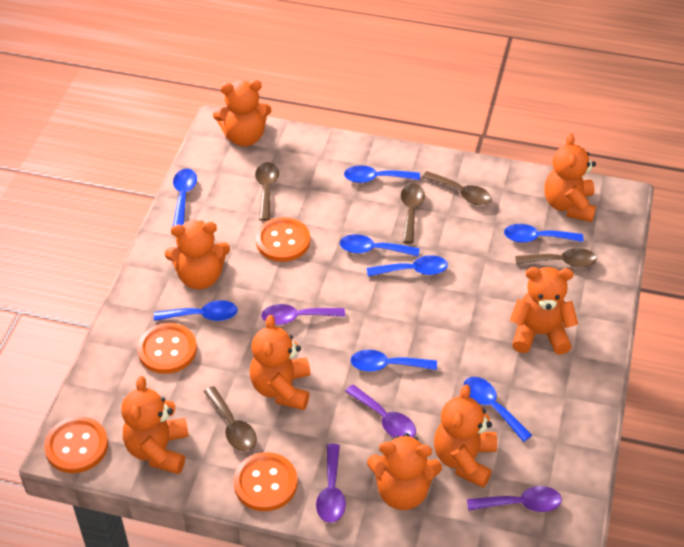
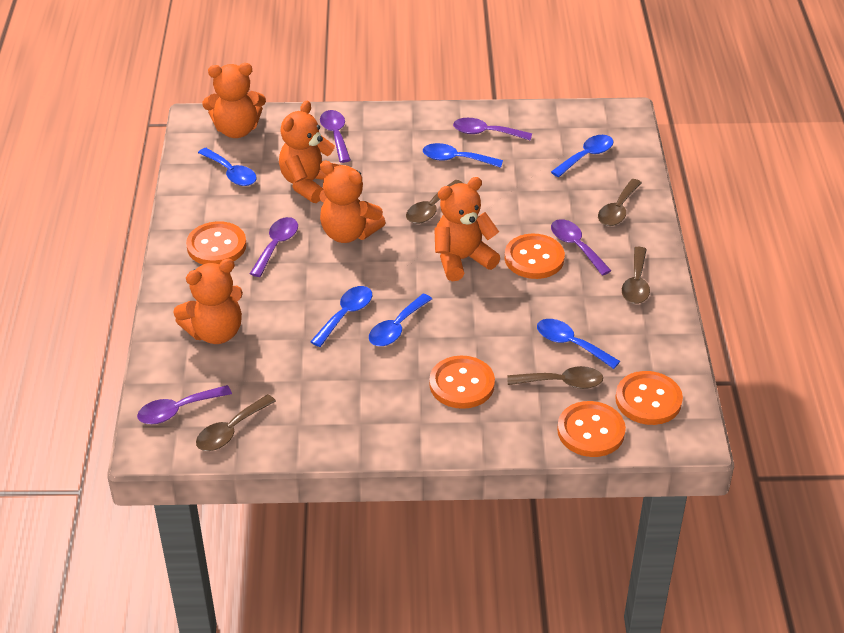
blue spoon: [154,300,238,321] [173,169,197,226] [340,234,419,256] [344,165,420,183] [351,350,437,372] [367,255,448,277] [463,377,532,442] [504,224,583,243] = 8 -> [198,148,257,186] [310,286,372,347] [369,294,432,346] [423,143,503,168] [537,319,620,369] [551,135,614,177] = 6
orange button: [44,416,108,473] [137,323,197,374] [234,452,297,511] [256,217,310,262] = 4 -> [186,221,247,265] [429,356,495,409] [505,234,565,279] [557,401,626,457] [616,371,683,425] = 5
orange teddy bear: [121,376,189,474] [165,220,230,289] [213,80,272,146] [250,315,311,410] [367,433,442,510] [434,384,497,488] [510,267,578,355] [544,133,596,222] = 8 -> [173,259,243,344] [202,63,266,138] [279,101,339,203] [319,161,386,243] [434,177,500,281] = 5
purple spoon: [261,304,345,325] [316,444,346,523] [345,385,416,438] [467,486,562,512] = 4 -> [137,385,232,424] [250,217,298,277] [320,110,351,163] [453,118,532,140] [551,219,612,276] = 5

